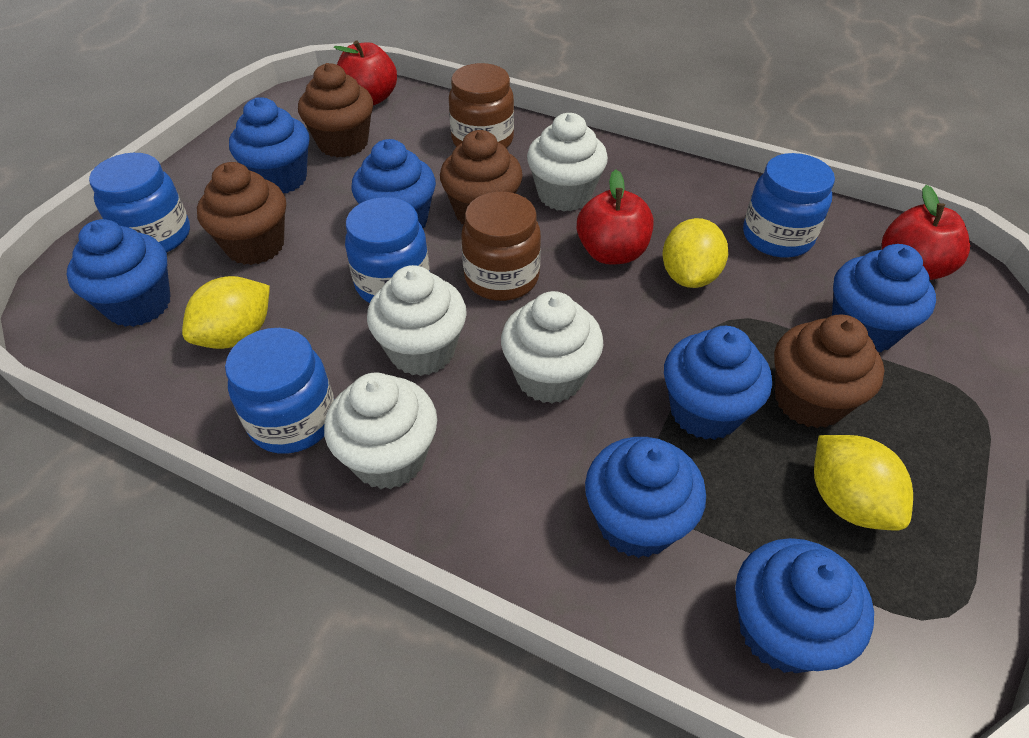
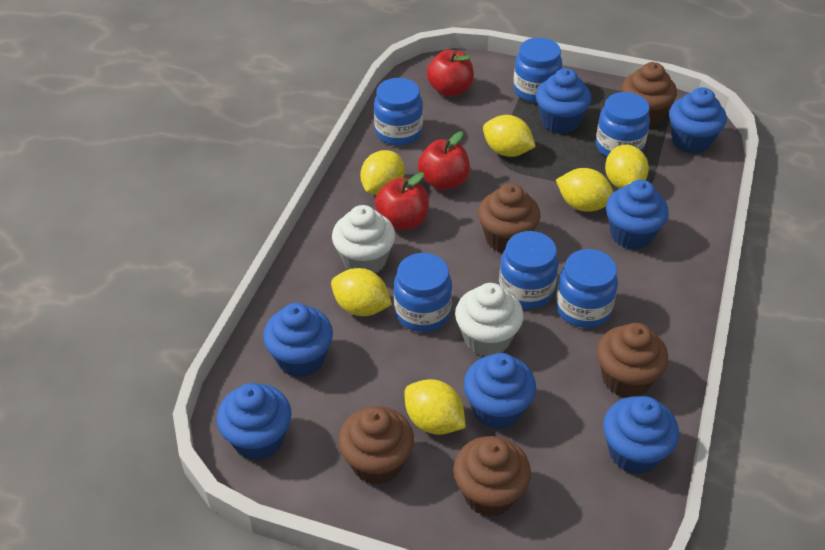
blue jar: [89,153,190,253] [225,328,334,454] [345,197,430,303] [743,153,835,258] = 4 -> [374,78,423,146] [394,253,452,332] [499,231,558,309] [513,38,562,103] [556,249,618,328] [596,92,650,157] = 6
brown cupcake: [197,162,286,265] [298,63,373,158] [440,130,523,224] [774,315,884,428] = 4 -> [338,406,414,485] [453,436,531,517] [478,184,540,253] [597,323,668,397] [621,62,677,127] = 5
brown jar: [449,63,514,148] [461,191,541,301] = 2 -> none = 0
white cupcake: [324,372,437,489] [367,265,467,376] [501,291,603,404] [527,113,608,212] = 4 -> [332,205,395,273] [455,283,524,356] = 2
yellow lemon: [182,276,270,349] [662,218,728,288] [814,435,913,531] = 3 -> [331,268,392,316] [360,150,405,195] [405,379,466,435] [483,115,536,157] [556,168,613,212] [605,145,649,189] = 6

